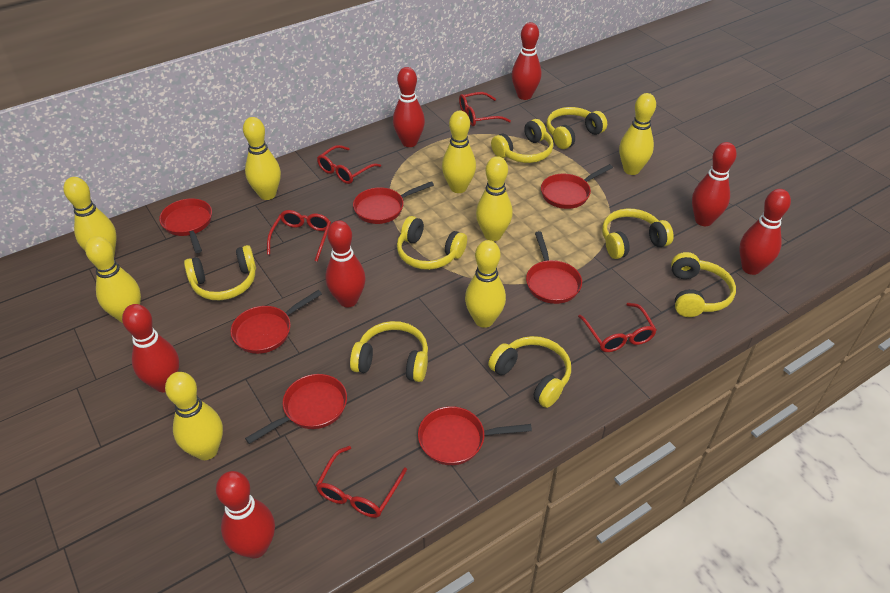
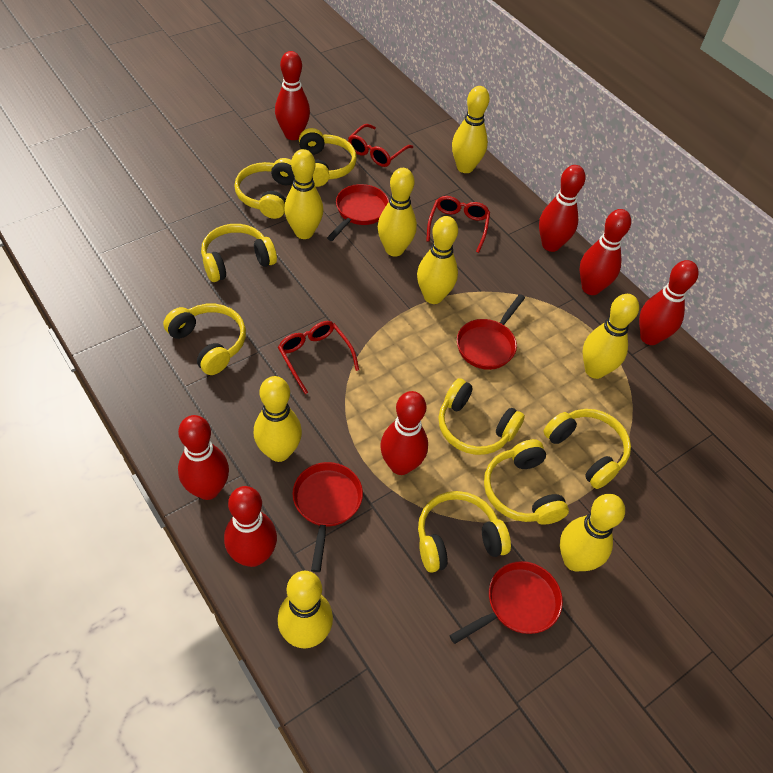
red glasses: [267,210,331,262] [316,446,407,518] [317,145,381,184] [459,92,511,126] [578,303,657,352] = 5 -> [278,321,359,394] [348,124,413,167] [426,196,490,253] = 3
red pan: [159,198,212,253] [230,290,322,354] [245,374,347,444] [353,181,434,224] [418,406,532,465] [526,231,582,304] [541,164,613,209] = 7 -> [292,462,363,572] [327,184,389,241] [449,561,563,644] [457,294,525,370] = 4

